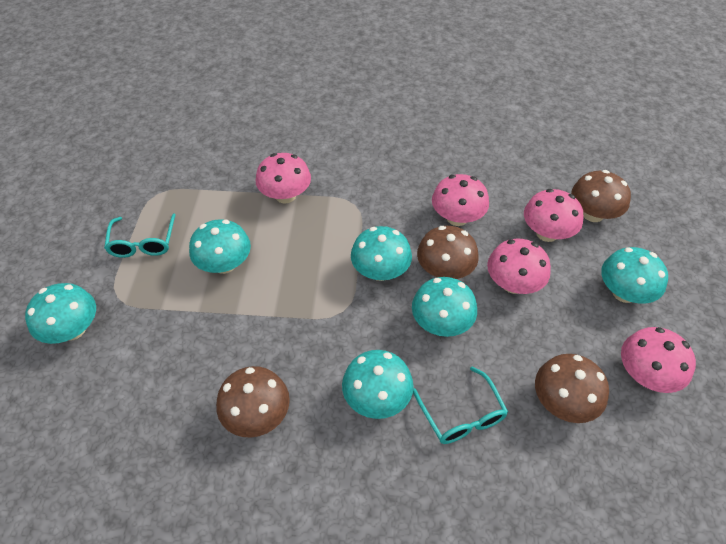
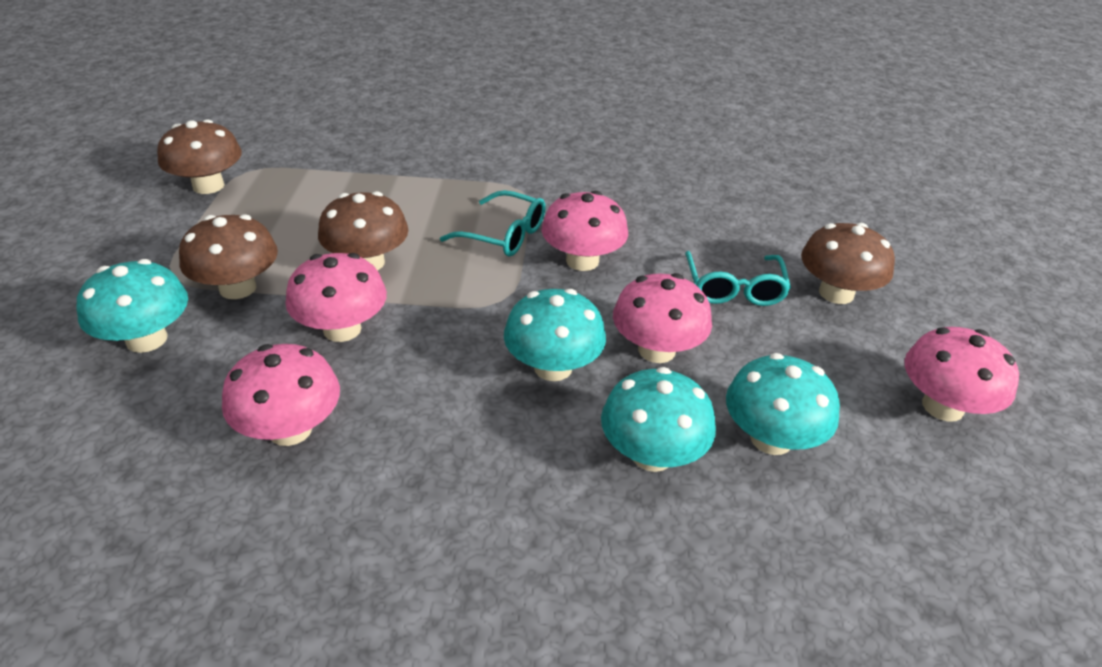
turquoise mushroom: [25,283,96,344] [189,219,251,274] [342,350,414,419] [351,226,412,281] [412,277,477,337] [601,247,668,304] = 6 -> [77,259,188,353] [504,289,606,381] [601,367,716,472] [726,353,840,455] = 4

